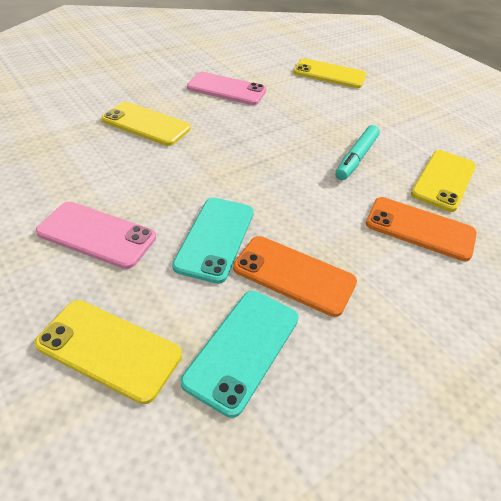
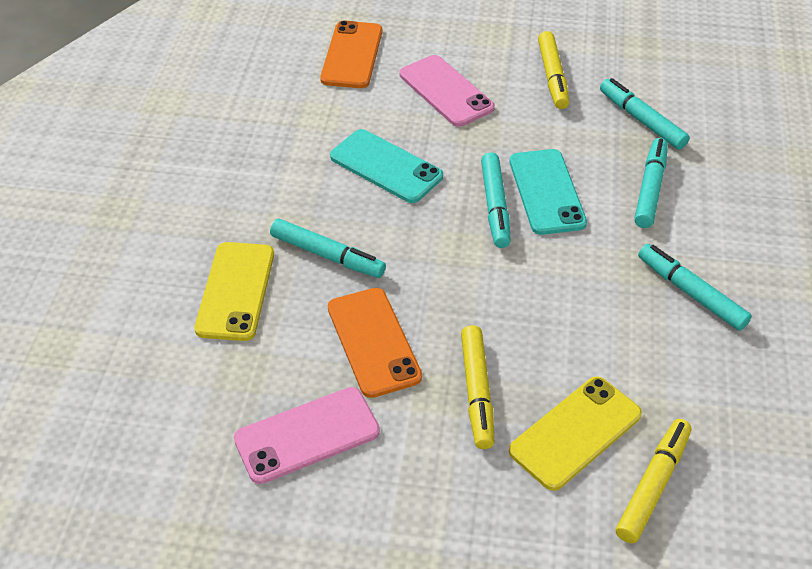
turquoise marker: [335,125,380,180] = 1 -> [270,218,386,278] [481,152,511,248] [600,78,690,150] [634,138,668,228] [638,244,752,331] = 5
yellow marker: none = 0 -> [461,325,494,449] [538,31,569,109] [616,419,692,543] = 3
yellow phone: [35,300,182,404] [102,102,191,146] [293,58,366,88] [411,150,476,212] = 4 -> [194,242,274,341] [509,376,642,491] = 2

